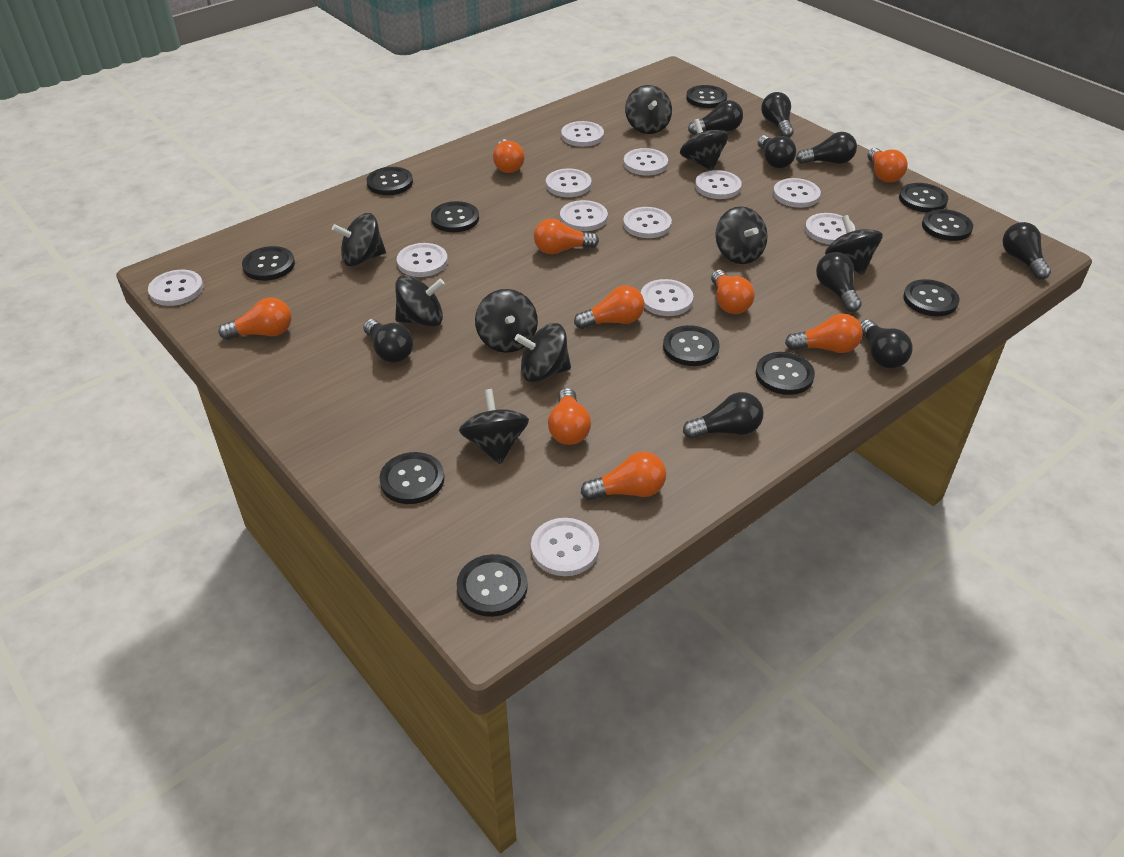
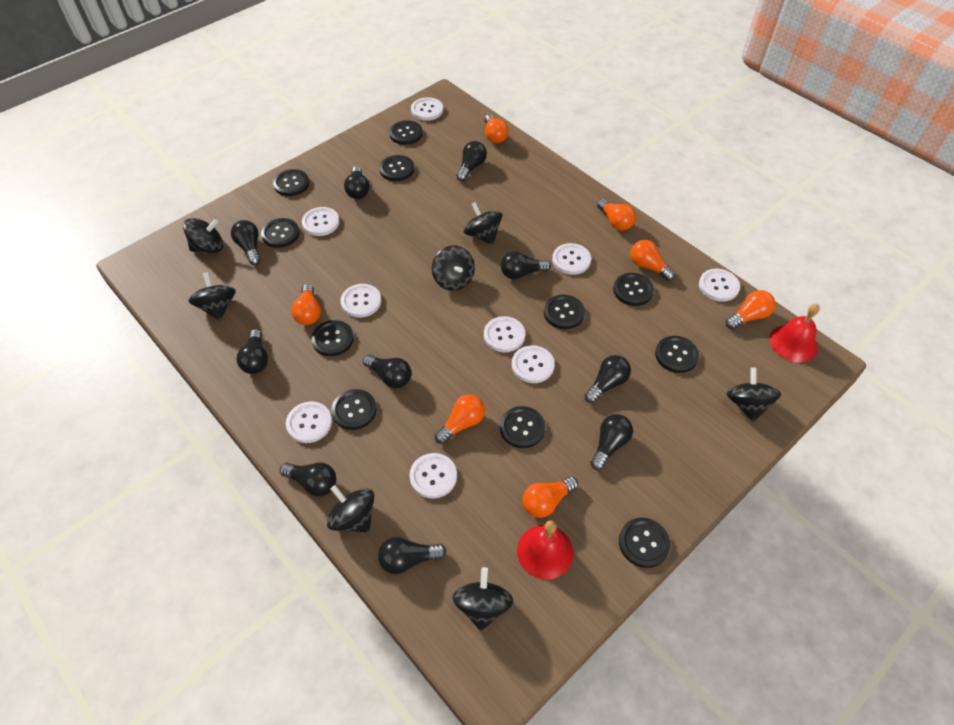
black light bulb: [363,319,414,363] [683,392,764,439] [688,100,743,135] [758,135,796,168] [761,92,794,138] [796,132,857,164] [816,252,862,312] [860,320,913,369] [1002,222,1051,279] = 9 -> [231,220,261,265] [237,329,268,374] [280,462,336,496] [344,166,369,199] [363,354,411,388] [378,537,446,574] [456,141,487,181] [501,252,551,279] [584,355,631,403] [591,414,633,470] = 10
black spinning top: [332,213,386,266] [395,275,445,327] [459,389,529,464] [475,289,538,353] [515,323,571,382] [625,85,672,134] [680,119,729,170] [715,207,768,264] [825,215,883,275] = 9 -> [183,218,223,253] [189,272,236,321] [327,485,374,533] [432,245,475,291] [453,567,513,631] [464,202,502,245] [727,368,781,422] = 7
orange light bulb: [218,298,291,340] [493,139,524,173] [534,219,599,254] [548,388,591,445] [574,286,644,329] [581,452,666,500] [711,270,755,314] [785,314,863,353] [867,148,908,182] = 9 -> [291,284,321,325] [435,394,485,444] [485,114,509,144] [523,476,578,518] [597,199,636,231] [630,240,675,281] [726,290,775,329] = 7
red bell: none = 0 -> [517,520,574,580] [769,304,820,362] = 2
white button: [148,270,203,306] [397,243,448,277] [531,518,599,576] [546,169,591,197] [560,200,608,231] [561,121,604,147] [623,207,672,238] [624,148,668,176] [641,279,693,316] [695,170,742,199] [773,178,821,208] [805,213,855,244] = 12 -> [286,401,332,443] [302,207,339,236] [341,284,381,318] [409,453,457,498] [411,97,443,121] [484,316,525,352] [512,345,555,383] [552,243,591,275] [699,269,740,302] = 9

